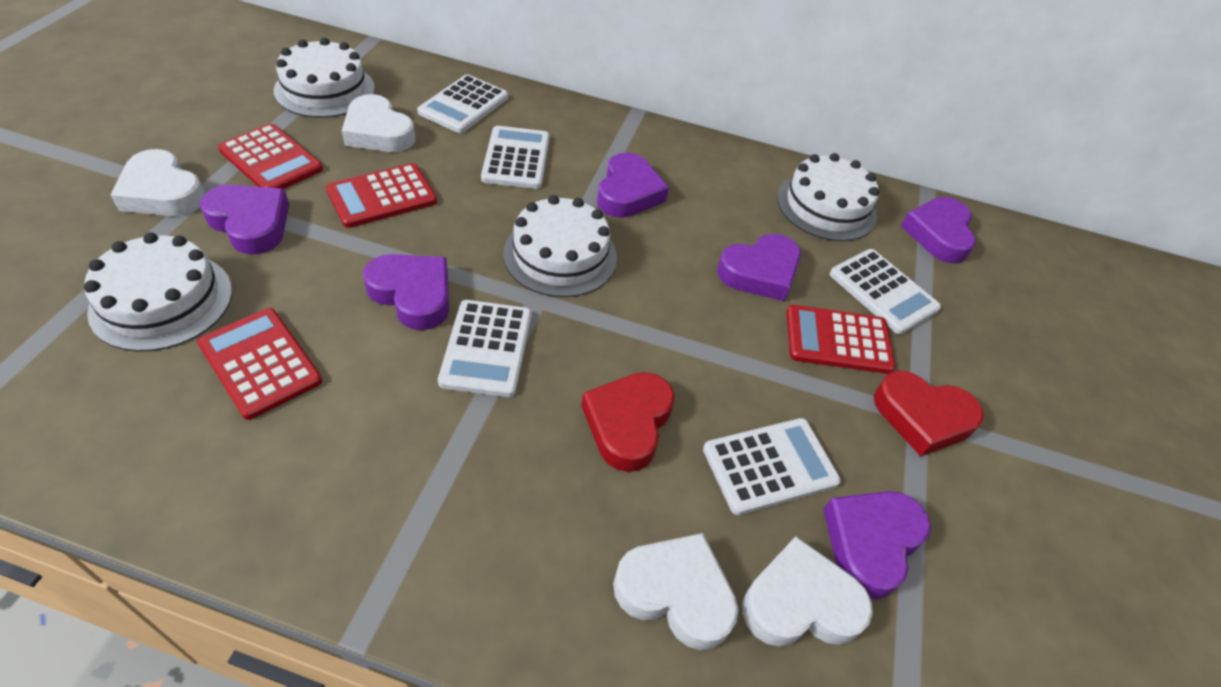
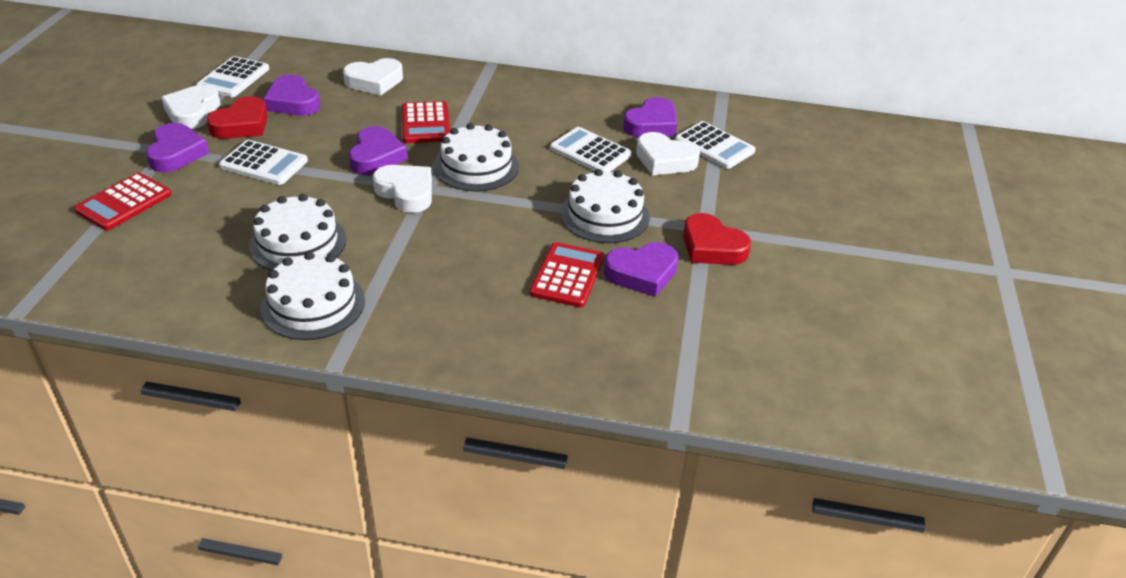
purple heart: [200,185,289,255] [363,254,449,330] [597,152,669,218] [717,234,801,301] [823,491,931,599] [901,197,976,263] = 6 -> [146,123,209,172] [263,75,320,116] [349,126,408,175] [604,242,679,297] [623,97,677,137] = 5
red calculator: [197,308,322,420] [218,124,323,189] [326,163,437,228] [786,305,895,374] = 4 -> [74,173,172,230] [402,101,450,143] [529,242,604,307] = 3
white calculator: [417,74,508,133] [438,300,532,397] [481,126,550,189] [703,418,841,515] [830,249,941,334] = 5 -> [196,56,269,97] [219,140,308,185] [550,127,632,172] [675,121,756,169] = 4

